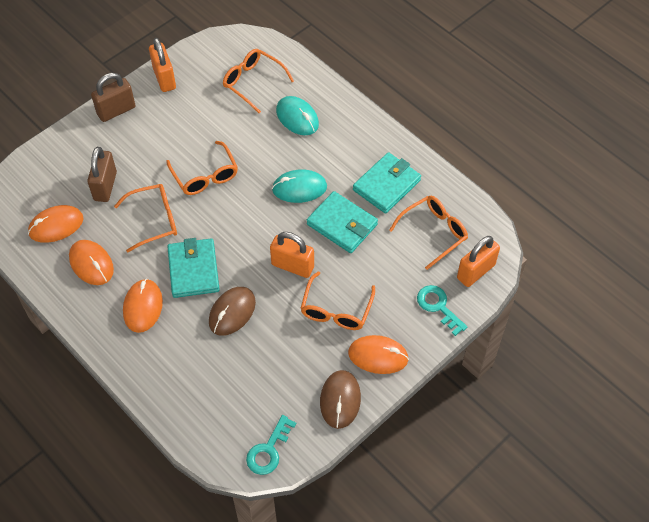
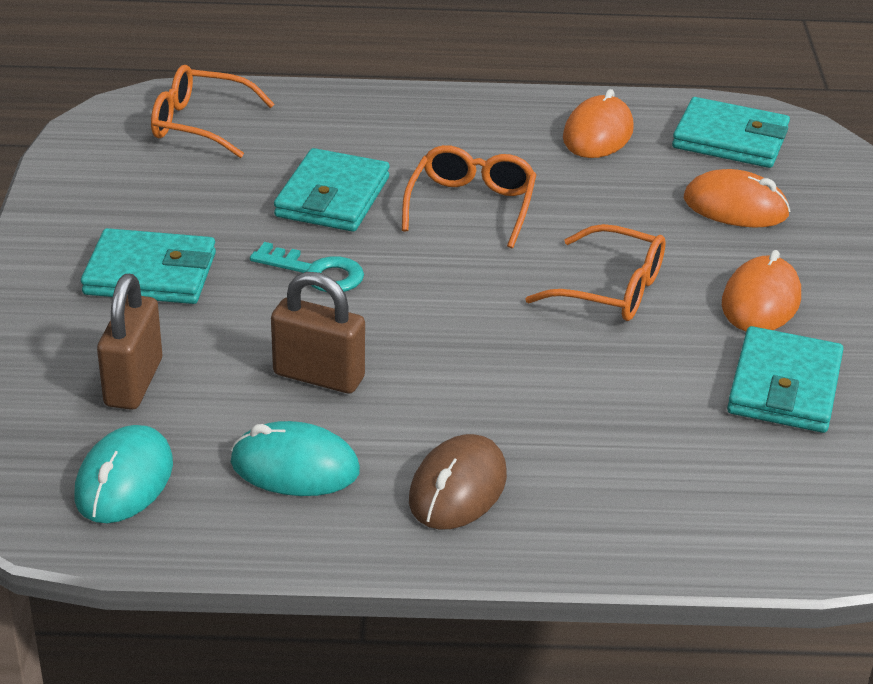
brown mouse: [209,287,256,336] [320,370,361,429] = 2 -> [409,434,507,530] = 1
orange glasses: [114,184,177,252] [166,141,238,195] [223,49,294,113] [301,271,375,330] [389,196,468,270] = 5 -> [151,65,275,158] [402,145,536,248] [525,224,666,321] = 3
orange mouse: [28,205,84,243] [69,240,114,285] [123,279,163,333] [348,335,409,374] = 4 -> [563,89,634,158] [684,169,790,228] [722,250,801,331] = 3
orange padlock: [149,38,176,92] [270,232,314,278] [457,236,500,287] = 3 -> none = 0
turquoise key: [246,415,296,475] [417,285,467,336] = 2 -> [250,242,364,292] = 1
turquoise wallet: [167,238,220,298] [307,191,378,253] [353,152,421,214] = 3 -> [81,228,216,304] [274,148,389,232] [672,97,790,168] [727,326,843,433] = 4

